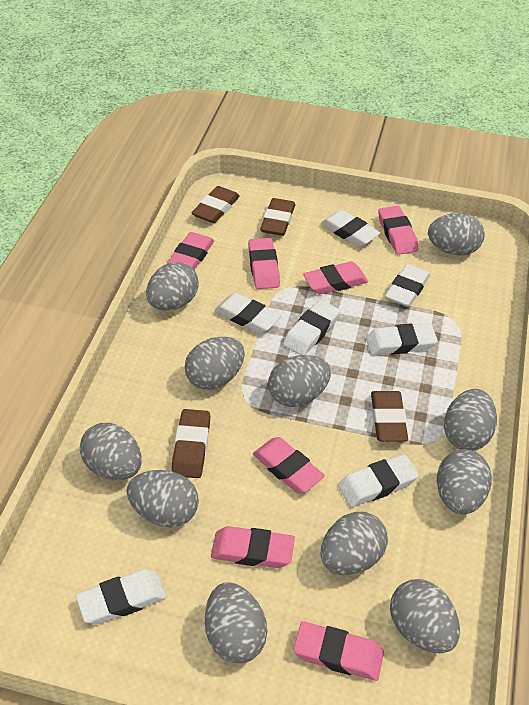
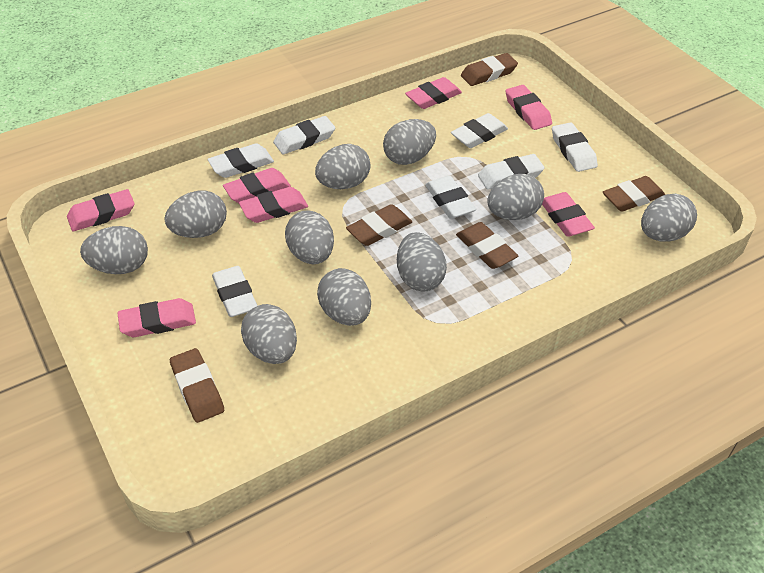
brown eraser: [172,409,210,478] [192,186,240,223] [260,198,295,236] [371,391,408,442] = 4 -> [170,348,224,423] [346,204,412,246] [456,222,518,269] [461,53,518,86] [603,176,665,212] = 5
grey egg: [80,423,142,480] [126,470,199,527] [146,262,199,311] [185,337,245,390] [205,582,267,663] [268,355,331,407] [321,512,388,575] [390,579,460,653] [428,213,485,256] [437,449,492,515] [444,389,497,451] = 11 -> [80,226,148,274] [164,191,227,238] [241,304,297,364] [285,210,334,264] [315,144,371,189] [317,268,371,326] [383,119,436,165] [397,232,447,292] [487,174,544,220] [641,193,697,242] = 10

